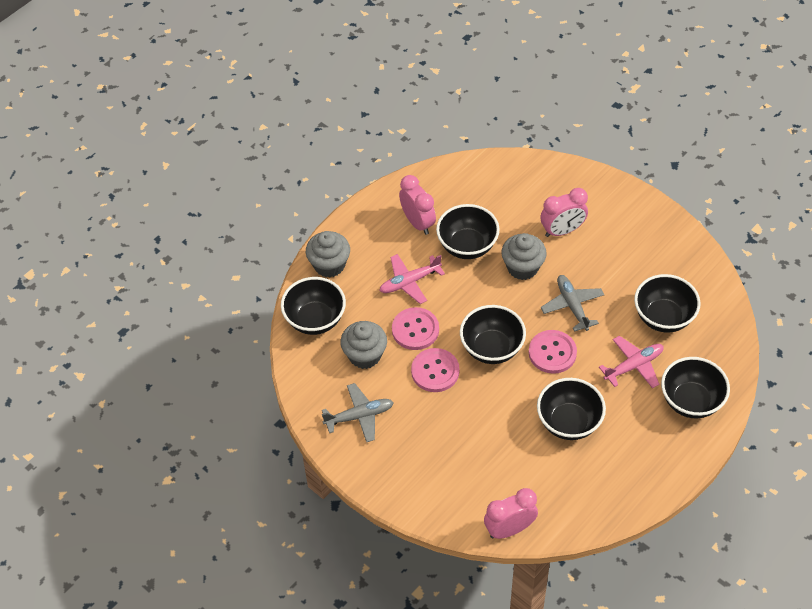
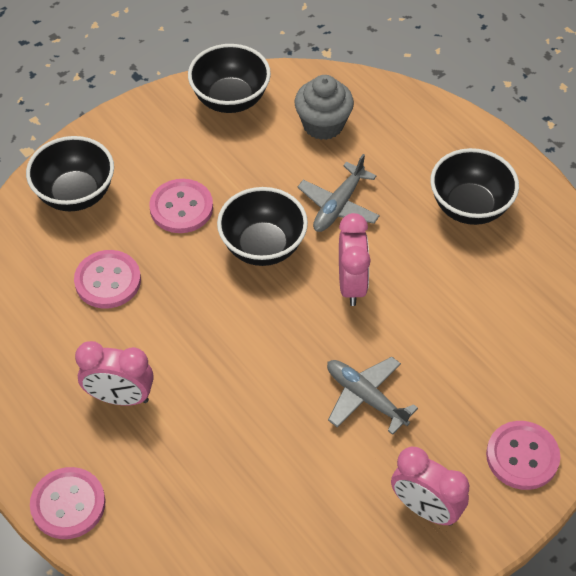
black bowl: [281,277,346,335] [436,204,500,259] [460,305,526,364] [537,378,606,440] [634,274,701,333] [661,357,730,418] = 6 -> [26,136,114,211] [188,44,271,113] [217,187,308,266] [430,148,519,225] = 4
grey cupcake: [306,231,350,278] [340,321,387,369] [501,233,547,280] = 3 -> [295,75,354,140] = 1
pink button: [392,307,439,350] [411,348,460,392] [529,330,577,374] = 3 -> [30,467,105,539] [74,250,141,309] [149,179,213,233] [486,421,560,490] = 4
pink plane: [379,254,445,304] [599,336,664,389] = 2 -> none = 0

